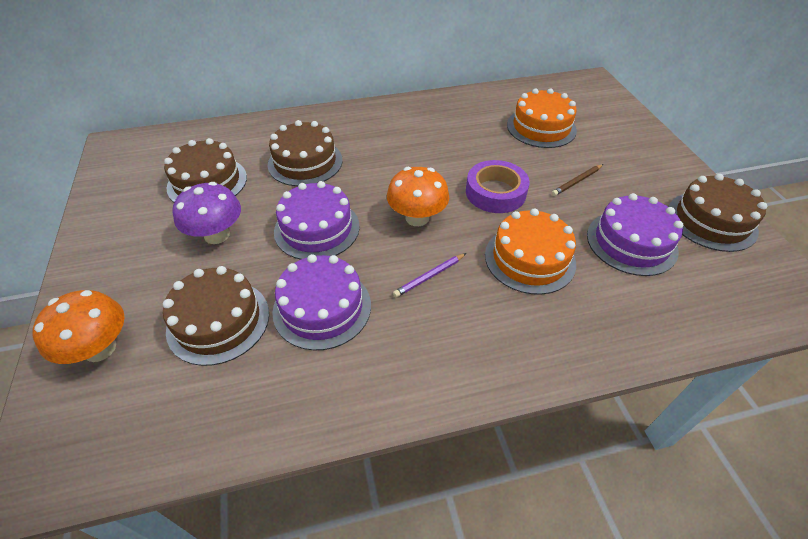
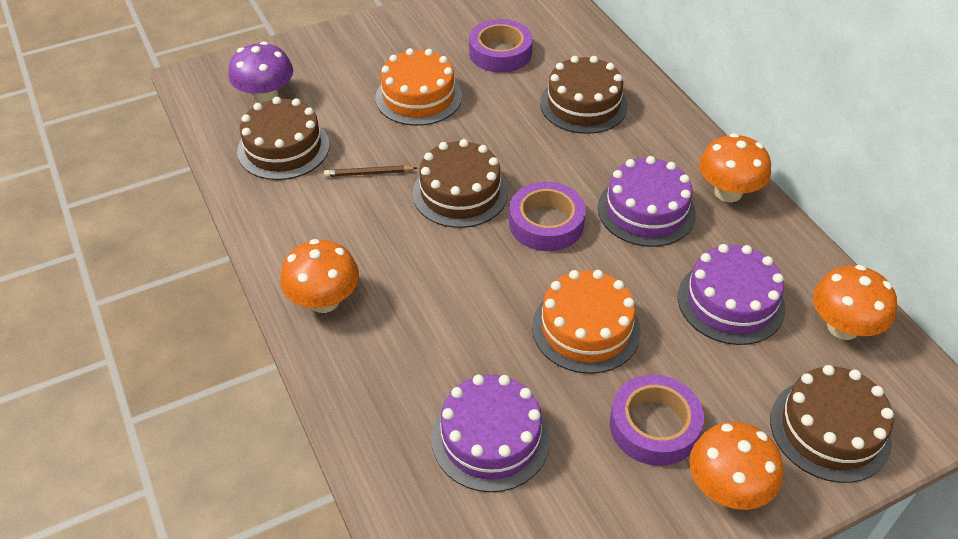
orange mushroom: [32,290,125,364] [387,167,449,226] = 2 -> [280,239,359,313] [689,422,783,510] [699,133,771,202] [813,265,897,340] = 4
purple pencil: [393,253,466,297] = 1 -> none = 0
purple tape: [466,160,530,213] = 1 -> [469,19,533,73] [509,182,586,251] [610,374,704,466] = 3

